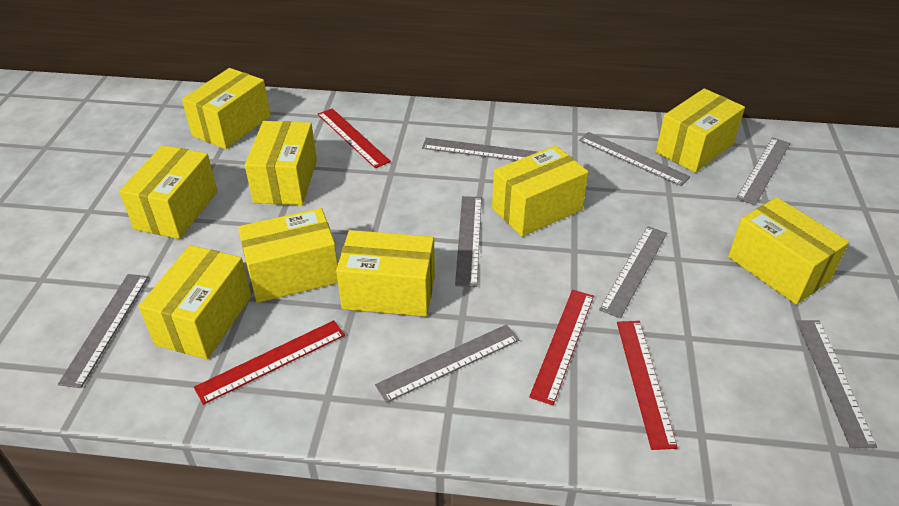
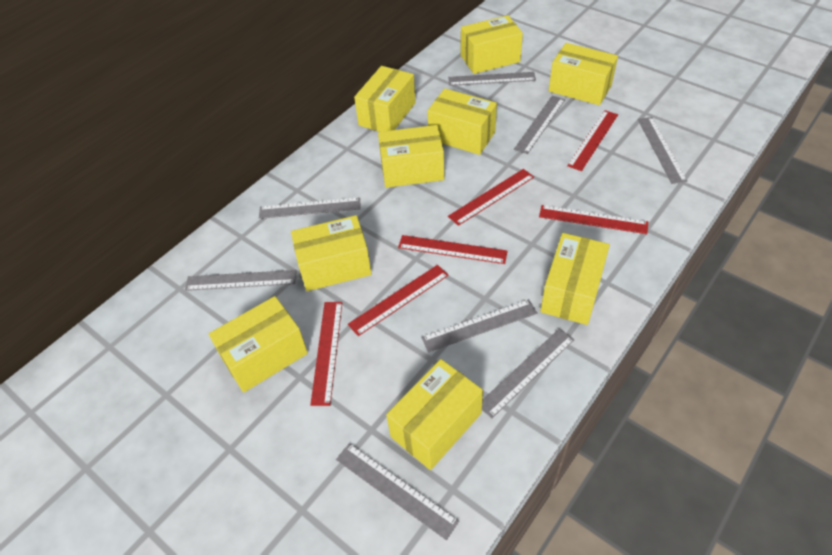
red ruler: [194,320,345,405] [318,108,391,168] [529,290,594,405] [617,321,678,450] = 4 -> [310,302,342,406] [348,265,449,336] [398,235,508,264] [448,169,534,226] [539,205,648,234] [567,110,618,171] = 6

